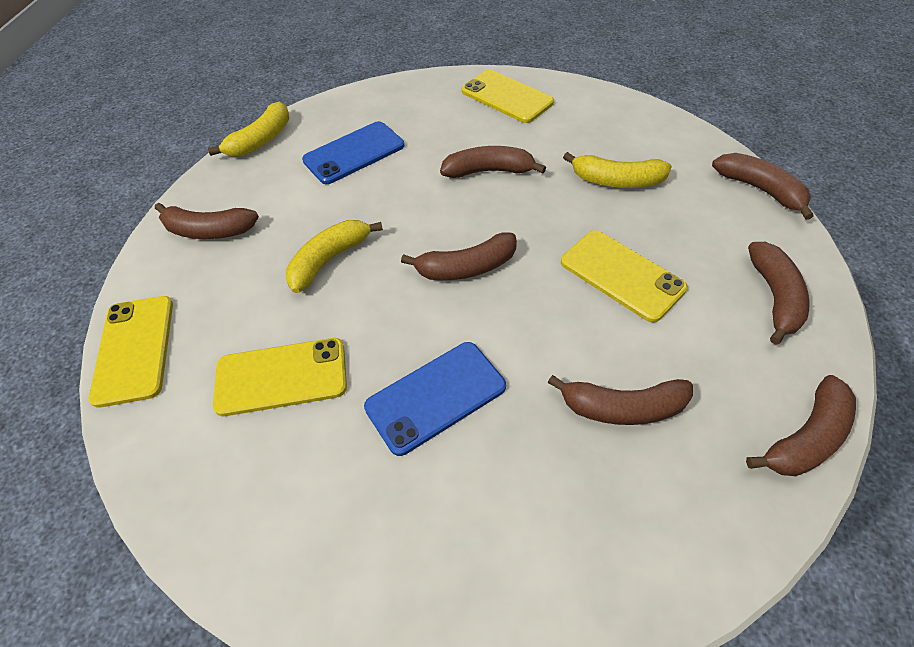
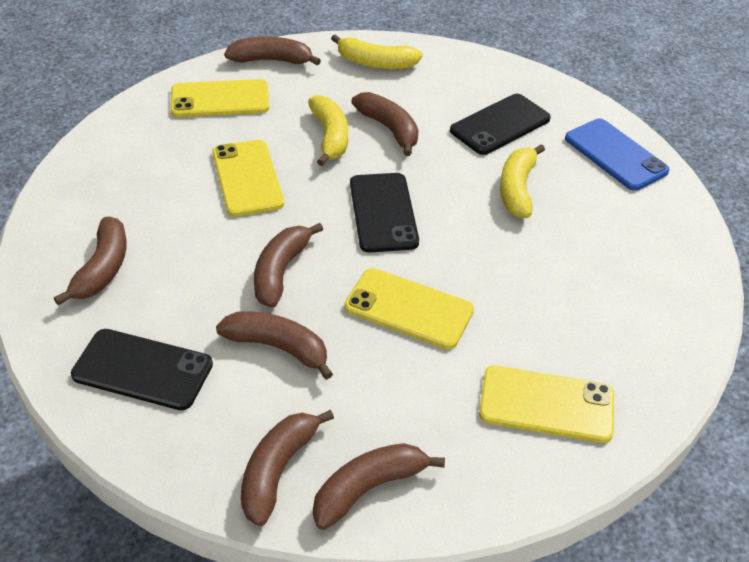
black phone: none = 0 -> [71,329,213,410] [350,173,419,252] [450,94,551,155] = 3
blue phone: [302,121,404,184] [364,342,506,456] = 2 -> [565,119,670,191] = 1

